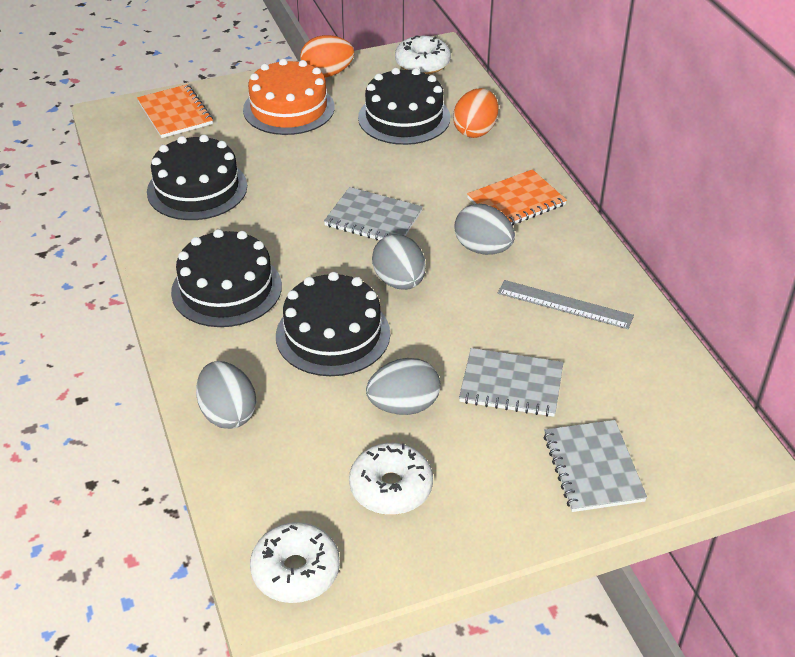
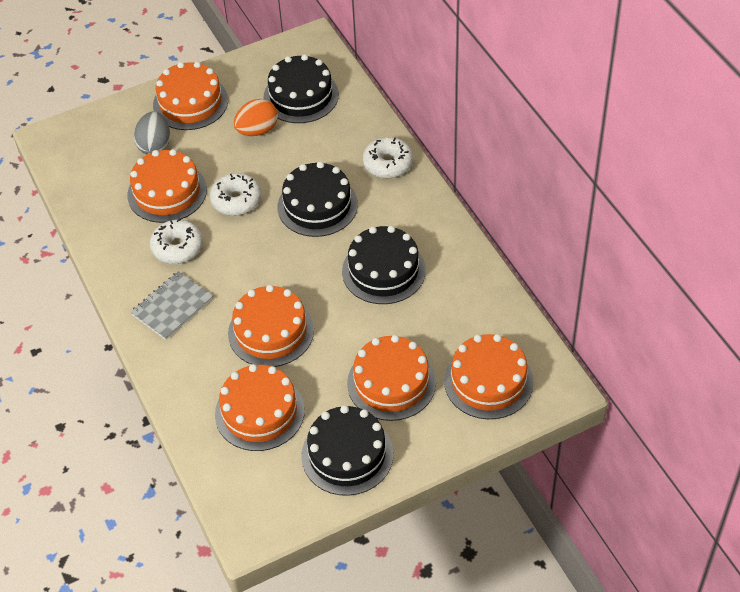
grey egg: [196,361,256,429] [366,358,440,415] [372,234,426,290] [454,204,515,255] = 4 -> [134,111,170,154] = 1
grey notebook: [324,187,423,240] [459,348,563,417] [543,420,647,512] = 3 -> [131,271,213,340] = 1
grey ruler: [498,280,634,329] = 1 -> none = 0
orange cake: [243,59,335,135] = 1 -> [127,149,207,223] [153,62,228,130] [215,364,305,451] [228,285,314,367] [347,335,436,421] [444,334,534,419] = 6
orange egg: [300,35,354,77] [453,88,498,138] = 2 -> [234,99,278,136] = 1
orange notebook: [137,84,213,138] [467,169,567,226] = 2 -> none = 0

